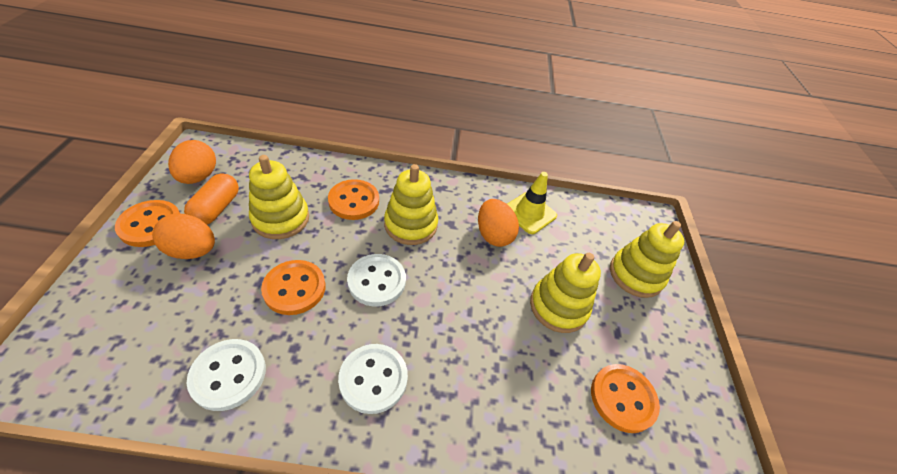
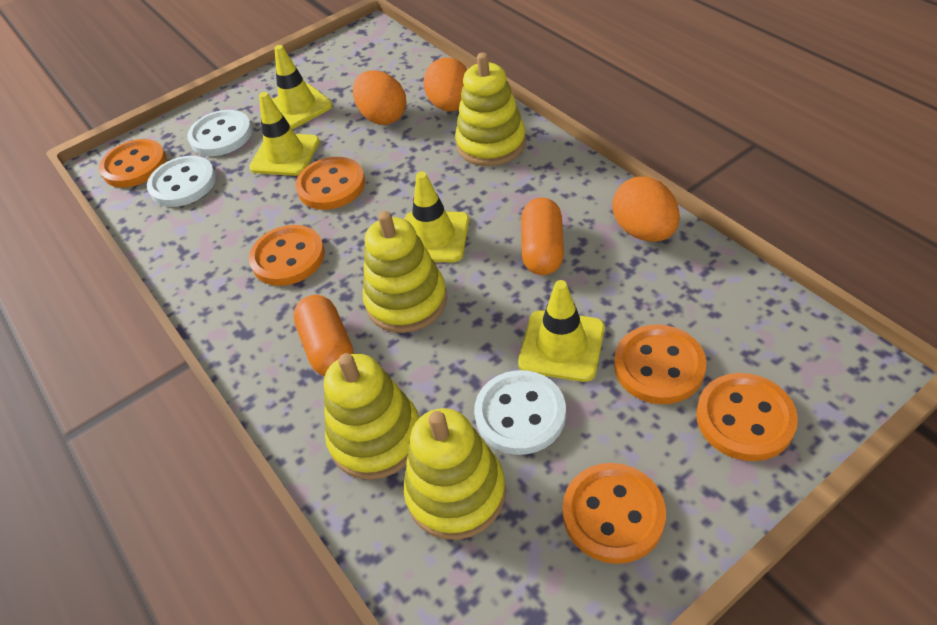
orange button: [115,200,180,247] [261,260,326,315] [328,179,379,220] [591,364,660,433] = 4 -> [99,139,167,188] [249,225,325,286] [295,157,365,210] [563,463,666,564] [614,325,706,404] [696,373,798,461] = 6
orange capsule: [184,173,239,225] = 1 -> [293,295,354,376] [521,198,564,275] = 2
yellow traffic cone: [507,172,557,234] = 1 -> [249,92,320,176] [272,45,333,129] [404,172,469,262] [518,280,604,382] = 4

